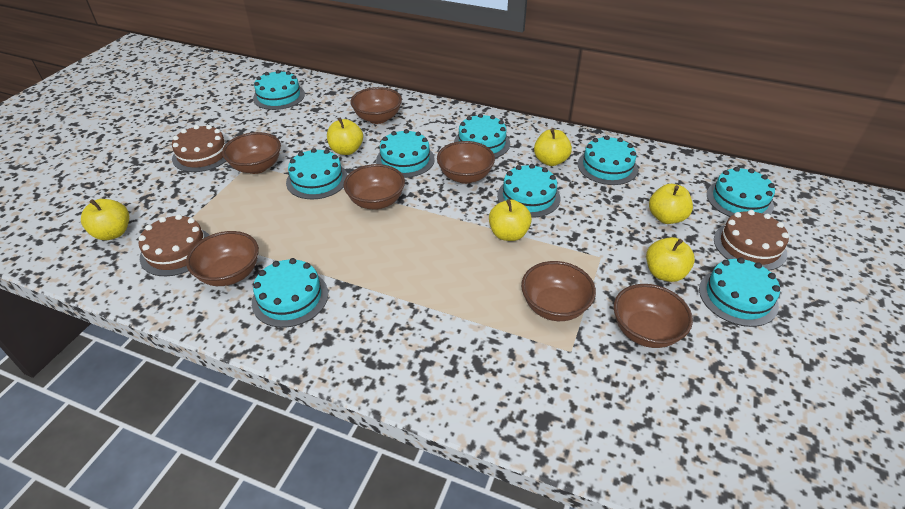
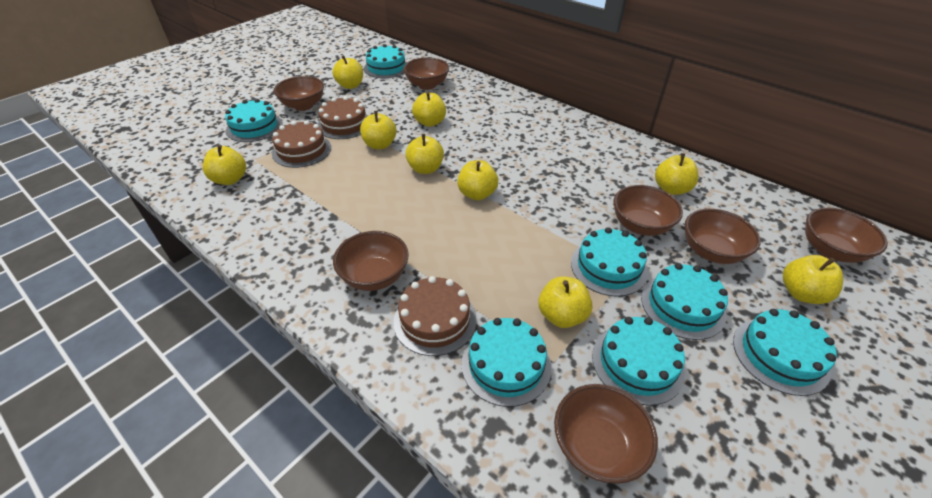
turquoise cake: [252,258,328,328] [253,70,305,110] [286,148,347,199] [376,129,435,178] [454,114,510,158] [497,164,560,218] [578,136,638,185] [699,257,780,327] [707,167,775,217] = 9 -> [225,99,283,142] [364,44,407,78] [462,318,551,407] [571,227,648,297] [592,317,685,405] [641,263,728,340] [733,309,836,396] = 7
yellow apple: [81,199,129,240] [327,117,363,155] [489,199,532,241] [534,128,572,166] [646,237,695,282] [649,184,693,224] = 6 -> [203,145,246,185] [332,55,363,89] [360,111,397,149] [405,134,444,174] [412,91,446,127] [457,160,498,200] [538,276,593,328] [655,153,698,195] [783,255,843,304] = 9

